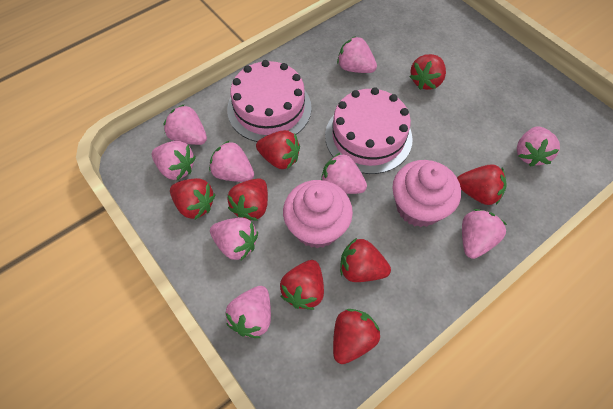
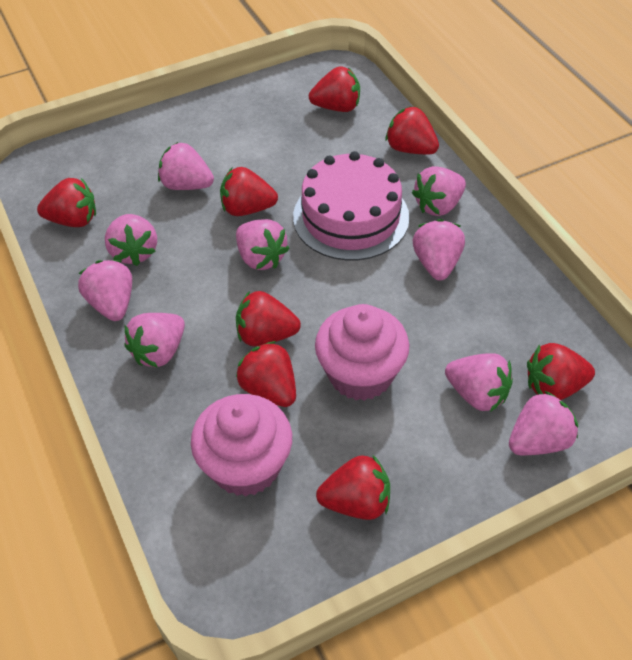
pink cake: [227,60,312,142] [325,87,413,174] = 2 -> [293,151,409,261] = 1

